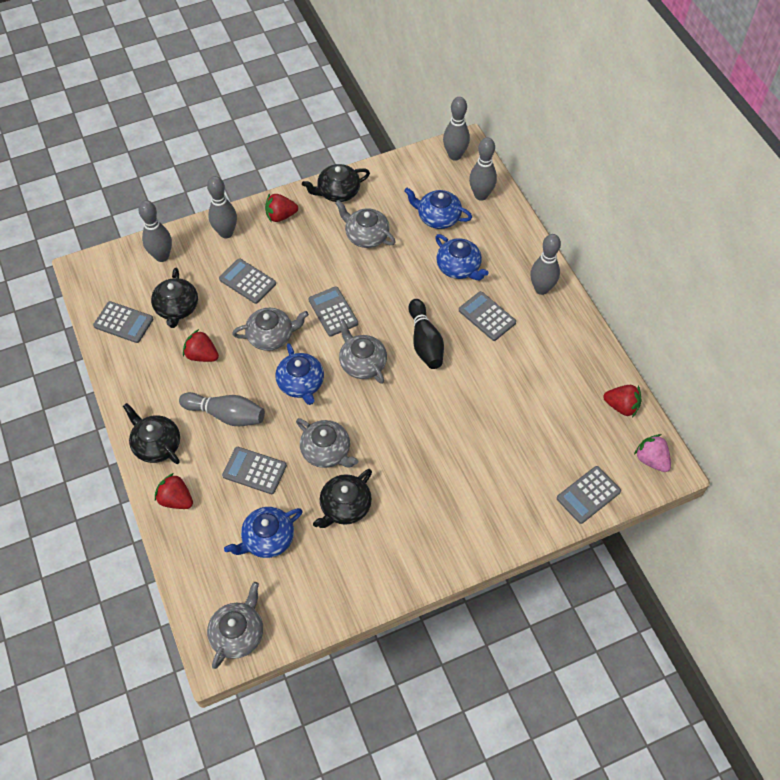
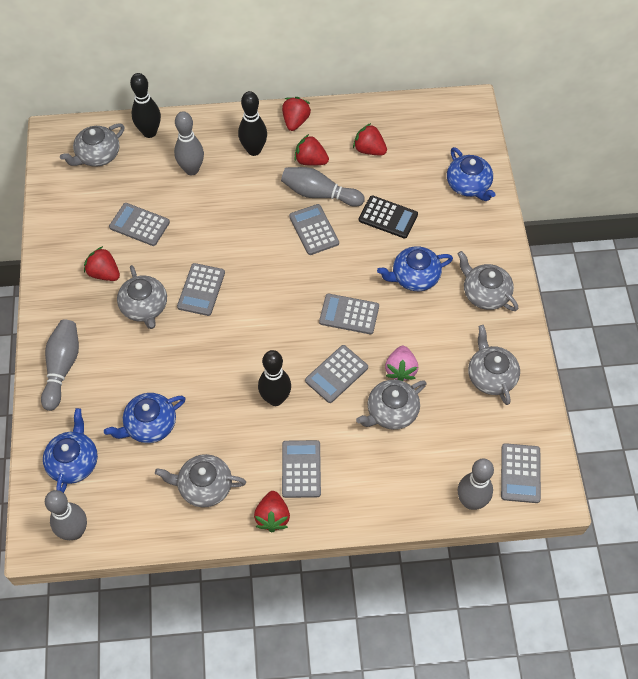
black bowling pin: [409,299,444,369] = 1 -> [130,73,161,138] [238,91,267,156] [258,350,291,406] = 3
black calculator: none = 0 -> [359,195,418,239] = 1
black teapot: [123,403,180,464] [151,268,198,328] [302,164,370,202] [313,469,372,528] = 4 -> none = 0
grey bowling pin: [138,200,172,262] [179,392,265,426] [207,176,237,238] [443,97,470,161] [469,137,497,201] [531,234,561,295] = 6 -> [41,320,79,411] [45,490,87,540] [174,111,204,175] [281,167,365,207] [458,459,494,510] = 5
grey calculator: [93,301,153,343] [219,258,276,304] [222,447,287,494] [308,286,358,337] [459,291,516,341] [557,466,621,524] = 6 -> [109,203,170,246] [177,263,225,316] [282,440,321,498] [289,204,339,255] [305,345,368,403] [319,294,379,334] [501,443,541,503] = 7
grey teapot: [207,582,263,669] [232,308,309,351] [296,418,358,468] [335,200,395,248] [339,319,387,384] = 5 -> [60,123,125,167] [117,265,167,329] [155,454,246,507] [356,380,426,430] [458,251,518,311] [468,325,520,405] = 6
red strawberry: [155,473,193,509] [183,329,219,362] [265,193,298,222] [603,385,641,418] = 4 -> [84,246,120,281] [254,491,290,532] [282,97,311,131] [294,134,329,166] [353,123,387,155] = 5

